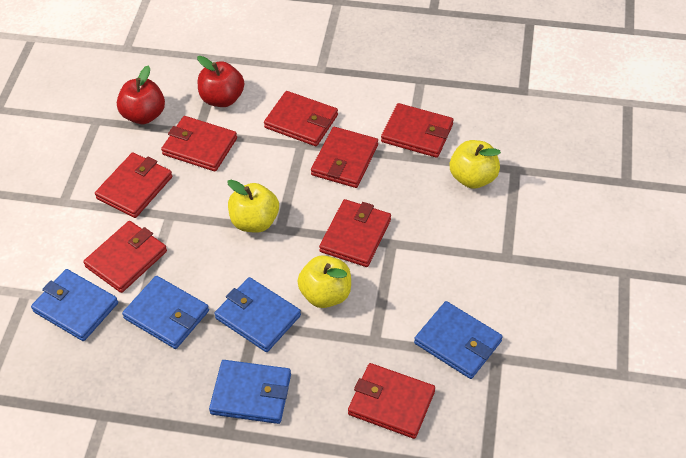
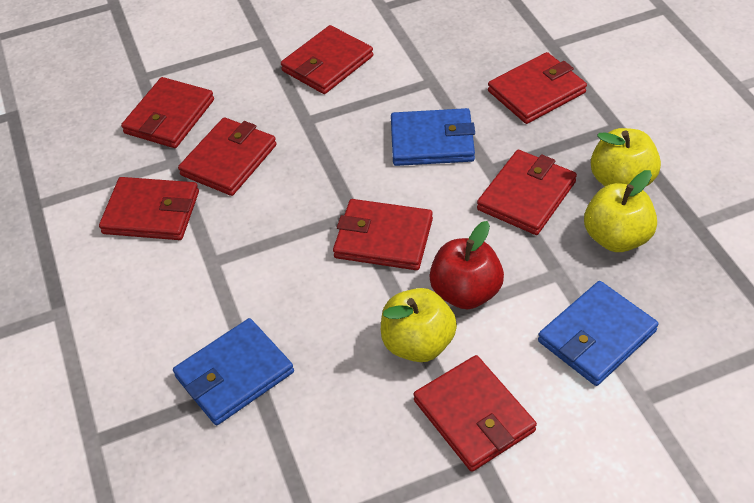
blue wallet: [31,269,118,341] [122,276,209,349] [209,360,291,424] [214,277,301,352] [414,301,503,379] = 5 -> [173,318,294,425] [391,108,475,166] [538,281,659,386] = 3
red apple: [117,65,165,124] [197,56,244,107] = 2 -> [429,221,504,310] = 1

